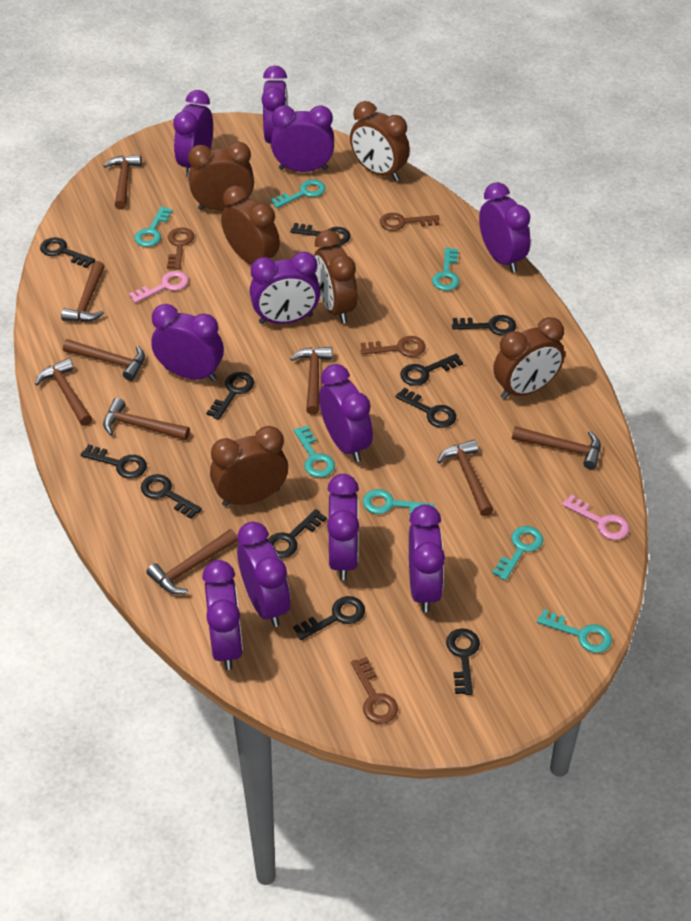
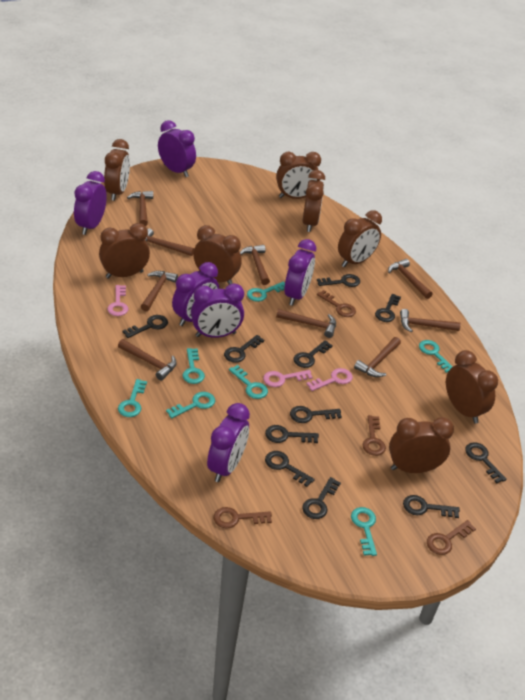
brown clock: [188,141,254,210] [210,426,288,507] [221,186,280,264] [314,230,357,324] [350,101,410,181] [493,317,565,399] = 6 -> [99,223,150,279] [104,139,130,201] [193,225,242,284] [276,152,321,199] [302,170,325,232] [338,210,382,267] [389,417,454,473] [446,350,498,424] = 8
pink key: [129,271,189,303] [562,495,629,540] = 2 -> [107,285,128,316] [263,370,313,387] [306,368,353,391] = 3
purple clock: [151,304,224,381] [173,90,213,177] [202,560,243,670] [237,522,290,627] [250,251,320,324] [261,66,288,143] [271,105,334,172] [319,364,373,462] [327,474,359,580] [409,504,445,612] [479,182,530,273] = 11 -> [74,171,107,235] [158,120,196,177] [172,262,219,326] [191,283,244,338] [207,403,250,482] [284,239,316,306] = 6

